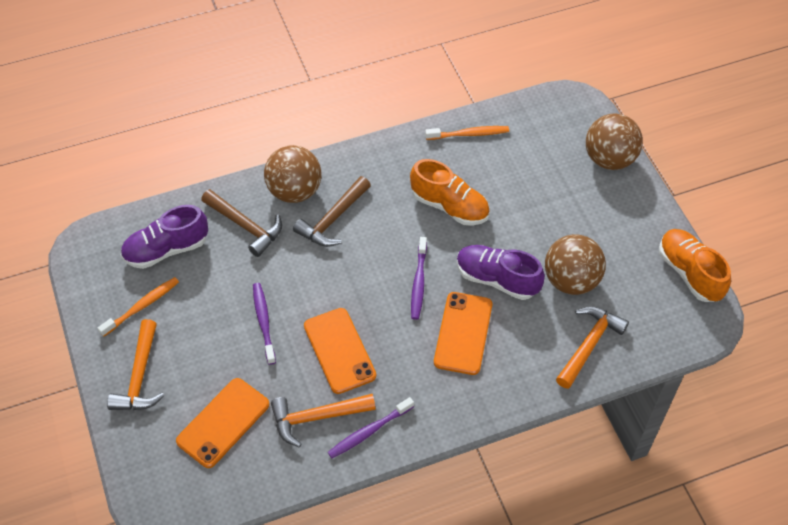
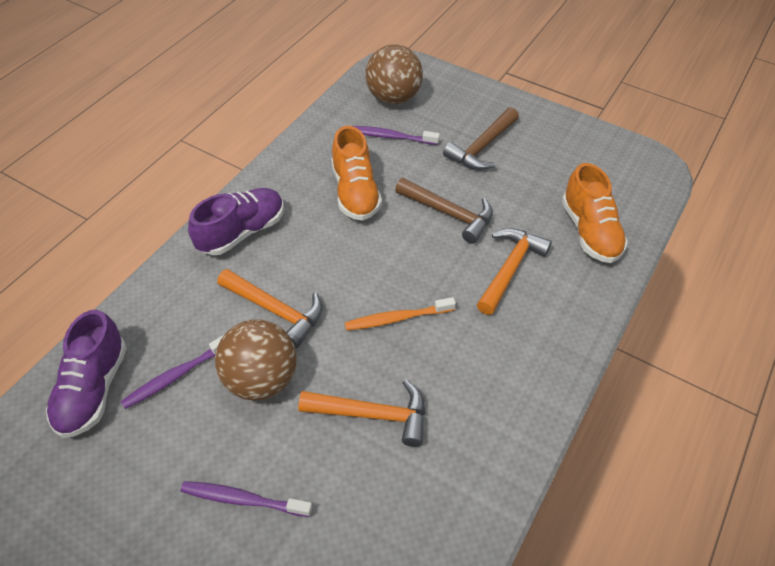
brown ball: [264,145,322,203] [545,234,606,295] [586,114,643,170] = 3 -> [215,319,297,401] [365,44,423,104] = 2
orange phone: [176,378,269,468] [304,308,376,394] [434,292,492,375] = 3 -> none = 0
orange toothbrush: [98,277,179,337] [425,126,509,140] = 2 -> [345,297,456,331] = 1

